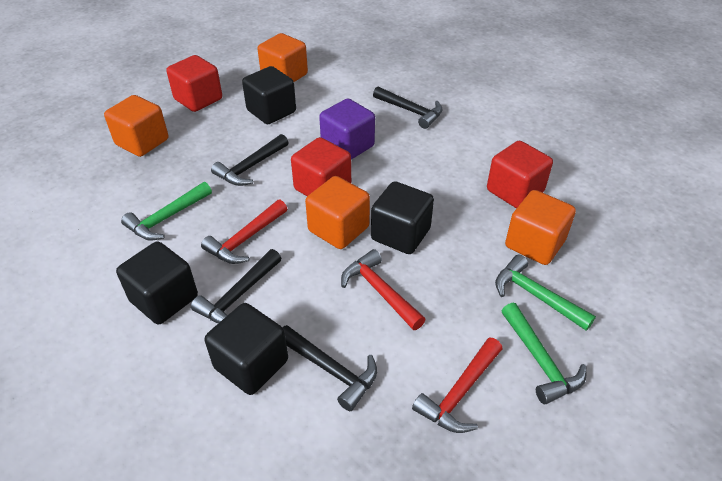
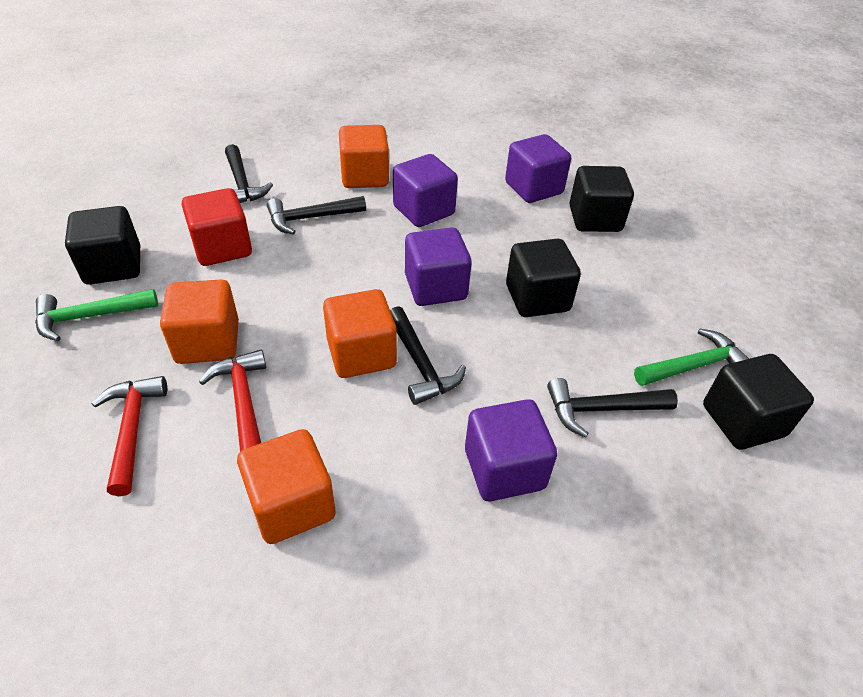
green hammer: [121,182,212,241] [495,255,596,331] [502,303,586,404] = 3 -> [35,289,158,341] [634,329,749,386] = 2
purple cube: [319,99,375,160] = 1 -> [393,154,458,227] [405,227,472,306] [465,399,557,501] [505,134,571,203] = 4
red cube: [166,55,222,112] [291,137,351,196] [487,141,553,208] = 3 -> [182,188,252,266] = 1
red hammer: [201,200,287,264] [341,249,426,330] [412,337,503,433] = 3 -> [92,376,167,496] [199,350,266,452] = 2

